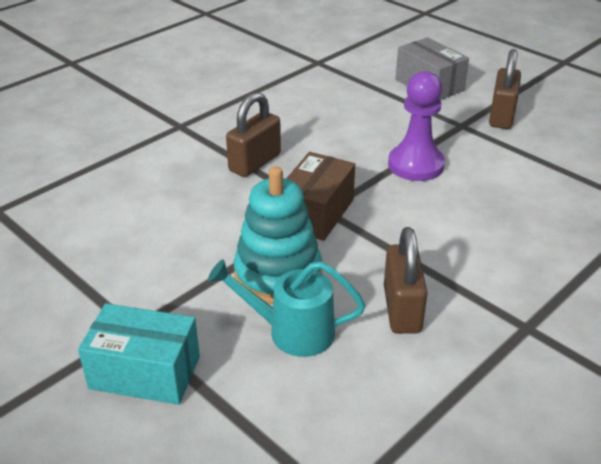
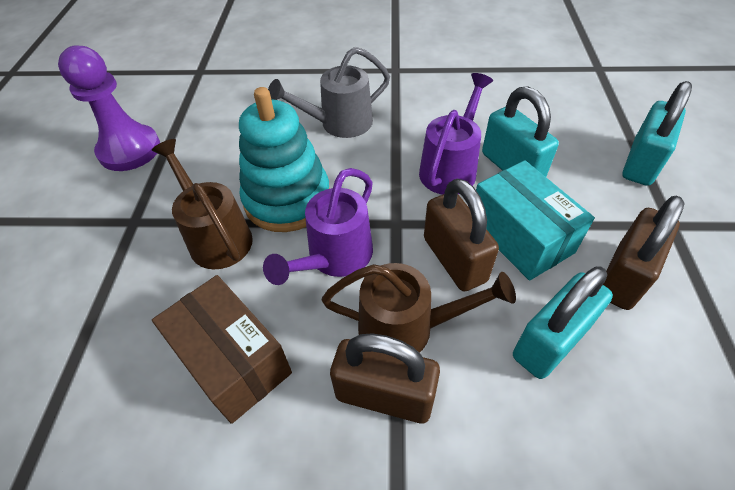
brown watering can: none = 0 -> [152,139,253,269] [322,263,516,353] = 2
grey box: [396,37,469,100] = 1 -> none = 0
grey watering can: none = 0 -> [268,47,390,138] = 1
purple watering can: none = 0 -> [263,168,373,285] [419,73,493,195] = 2
turquoise padlock: none = 0 -> [482,86,559,177] [513,266,613,379] [622,81,692,186] = 3
turquoise watering can: [208,259,366,357] = 1 -> none = 0

